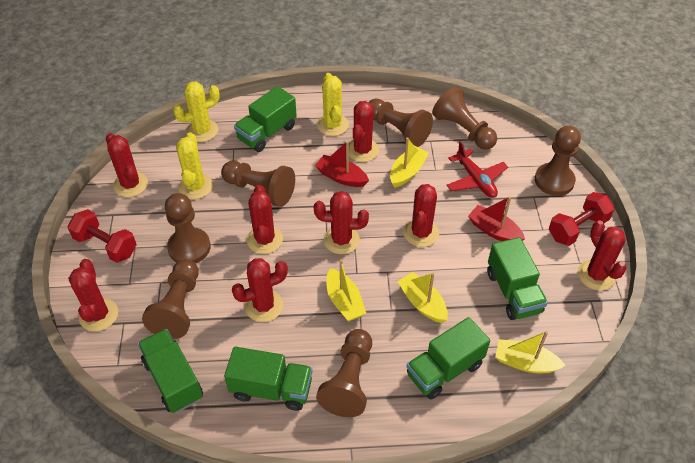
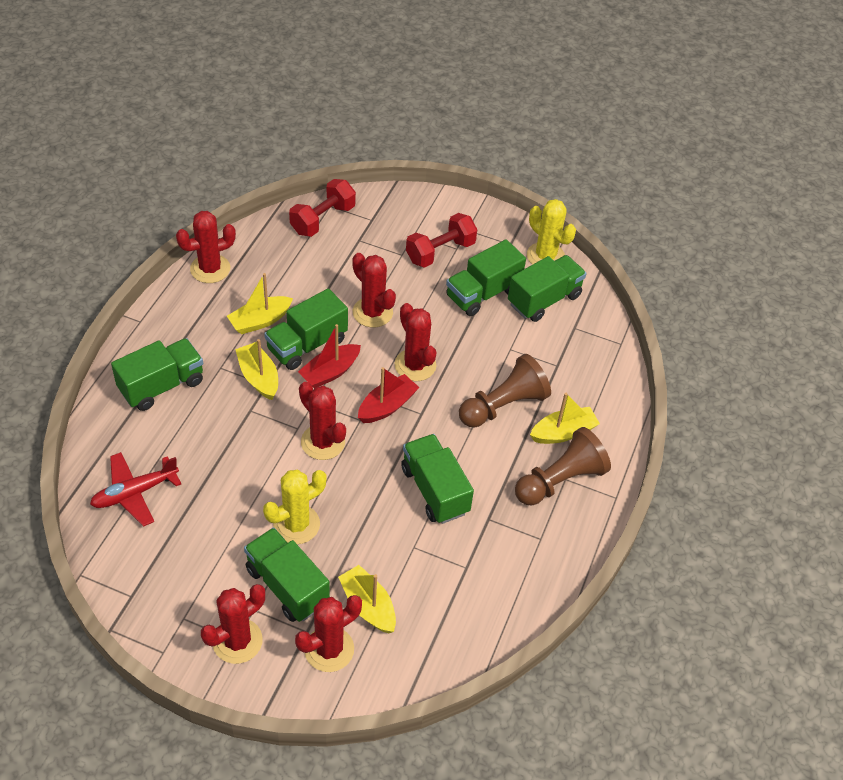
brown pawn: [142,259,199,339] [165,193,211,263] [221,161,295,207] [316,329,372,417] [368,99,433,147] [432,87,497,150] [535,126,581,196] = 7 -> [459,354,551,428] [515,427,611,506] = 2
green truck: [138,329,203,413] [224,346,313,411] [234,86,297,152] [407,317,490,399] [487,237,548,320] = 5 -> [111,338,203,411] [244,527,330,622] [264,288,348,370] [401,434,474,524] [446,240,526,316] [508,255,586,322] = 6
red cactus: [69,259,118,331] [106,133,148,197] [232,258,288,322] [247,185,283,254] [314,191,369,254] [349,101,379,162] [403,184,439,247] [578,220,627,291] = 8 -> [176,211,236,283] [201,584,265,664] [295,595,362,672] [299,382,346,460] [352,253,396,327] [395,303,436,381] = 6
yellow cactus: [173,81,220,142] [176,132,213,199] [317,73,349,136] = 3 -> [263,470,327,544] [527,199,576,265] = 2

